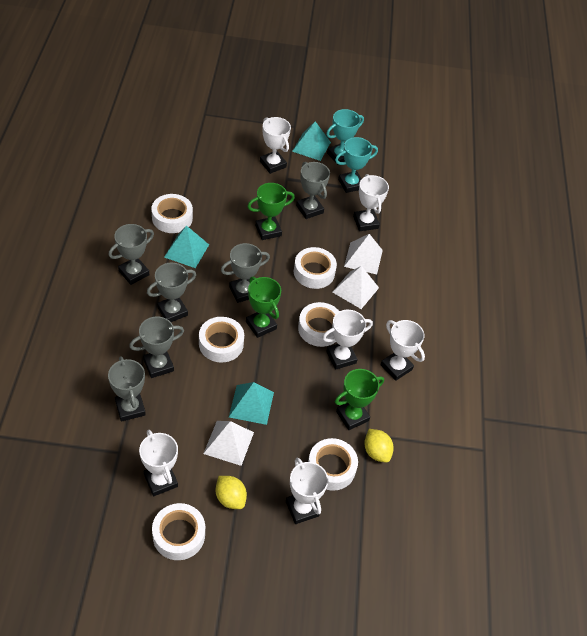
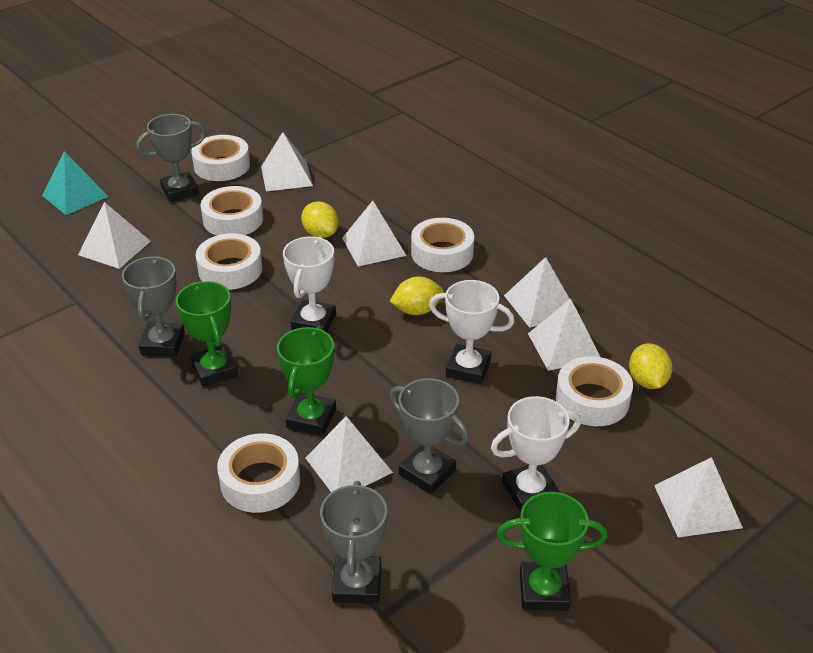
grey trophy: [108,224,154,285] [108,356,146,422] [129,317,184,378] [147,263,196,322] [221,243,270,303] [296,162,330,219] = 6 -> [122,256,185,356] [136,114,206,202] [320,481,387,604] [390,378,469,494] = 4
turquoise pyramid: [164,226,209,268] [229,382,274,425] [292,121,331,161] = 3 -> [42,151,109,215] = 1
turquoise trophy: [326,109,364,165] [335,137,378,193] = 2 -> none = 0
white pyramid: [203,421,254,466] [333,266,379,309] [344,234,383,275] = 3 -> [78,202,151,269] [261,132,313,191] [306,416,393,492] [342,201,407,266] [504,257,570,328] [528,299,600,371] [654,457,743,538] = 7
white trophy: [139,430,178,496] [260,117,291,174] [286,457,328,524] [322,310,373,369] [353,174,389,231] [380,320,425,381] = 6 -> [283,236,336,332] [429,280,515,384] [491,396,581,512] = 3
yellow lemon: [216,476,247,509] [364,429,394,463] = 2 -> [301,202,339,238] [390,276,443,315] [629,343,672,389] = 3

